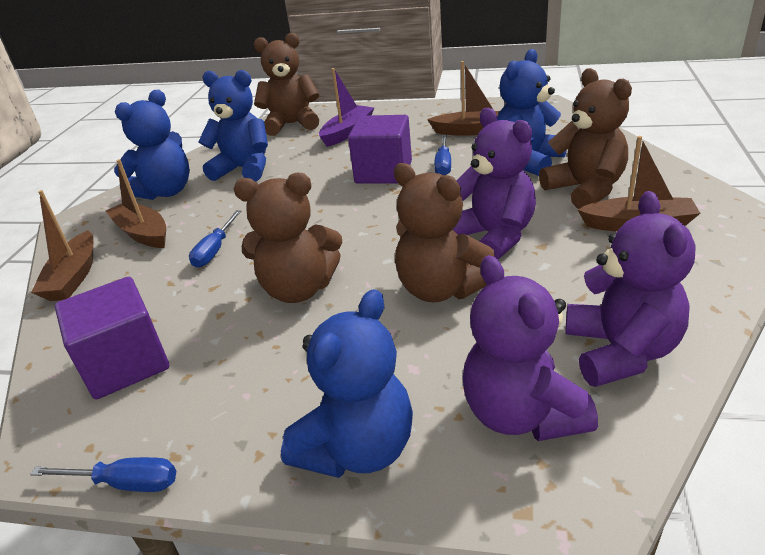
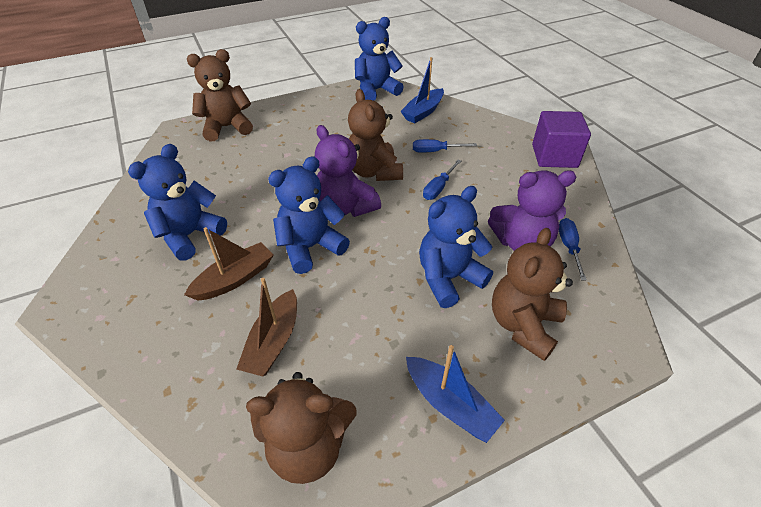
blue boat: none = 0 -> [400,57,444,123] [406,345,505,443] = 2
brown boat: [31,190,93,301] [106,159,166,248] [427,61,500,136] [578,136,700,232] = 4 -> [184,227,274,301] [237,278,297,377] = 2
purple boat: [319,68,374,147] = 1 -> none = 0
purple cube: [55,277,169,399] [348,115,412,184] = 2 -> [532,111,591,168] = 1
purple teddy bear: [453,108,536,260] [463,255,598,441] [565,191,696,387] = 3 -> [315,125,381,217] [488,170,576,251] = 2

